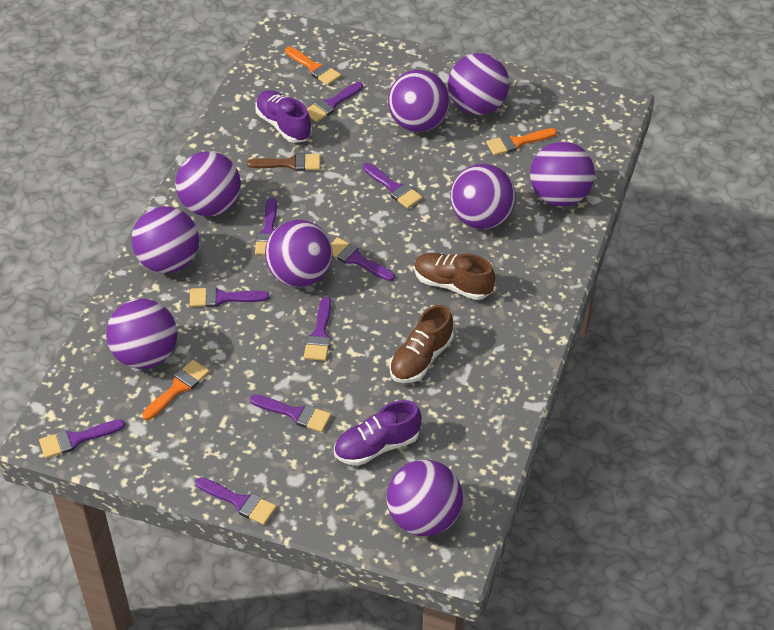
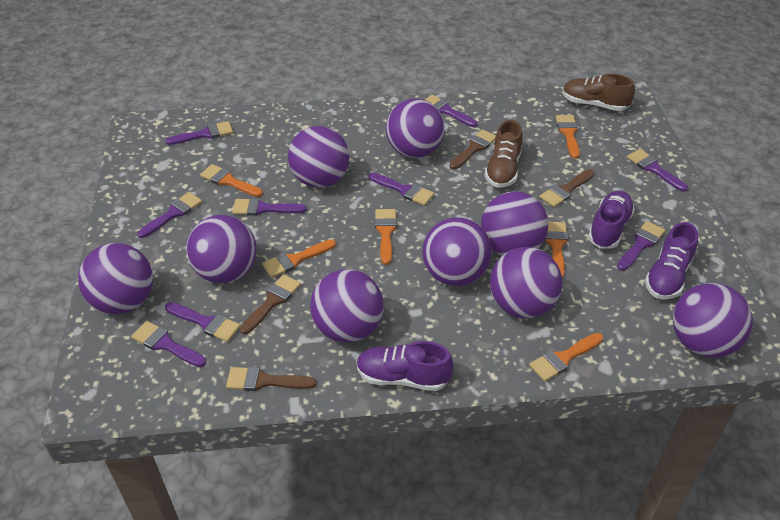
brown brush: [247,153,320,171] = 1 -> [226,367,317,391] [240,274,301,334] [450,129,496,169] [539,169,595,207] = 4
orange brush: [142,360,209,420] [285,46,341,85] [486,128,557,156] = 3 -> [200,164,263,197] [262,239,336,278] [375,209,397,265] [529,333,603,381] [545,221,568,278] [556,115,580,159] = 6
purple shoe: [255,90,312,143] [334,400,422,466] = 2 -> [356,341,454,391] [588,190,635,249] [645,222,698,300] = 3

